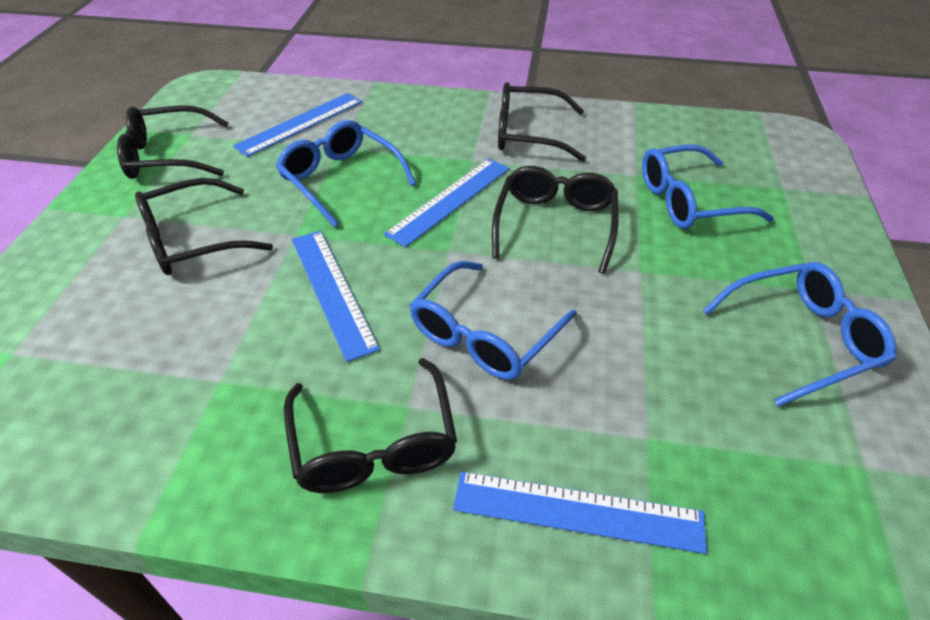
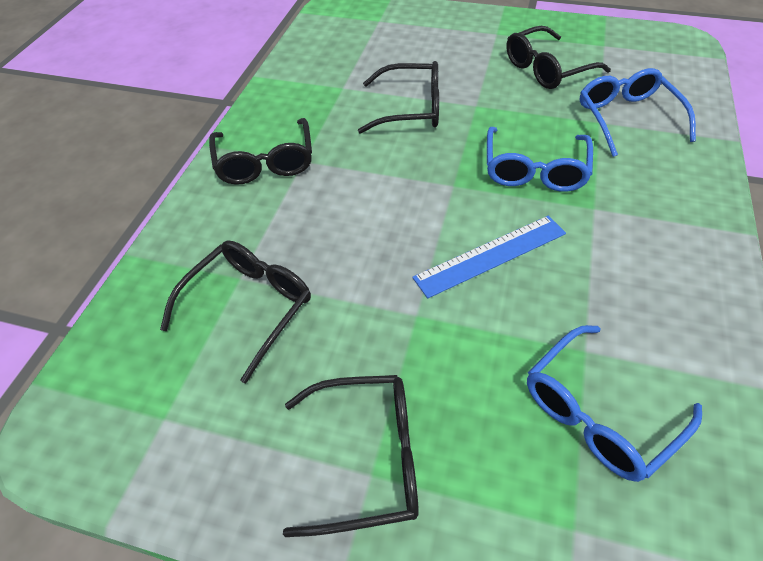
blue glasses: [276,120,416,227] [409,261,577,380] [642,145,774,229] [702,262,897,406] = 4 -> [487,127,593,192] [527,325,702,482] [579,68,696,157] = 3
blue ruler: [233,93,362,157] [292,231,380,362] [384,159,509,247] [453,471,707,554] = 4 -> [412,216,566,298] = 1

